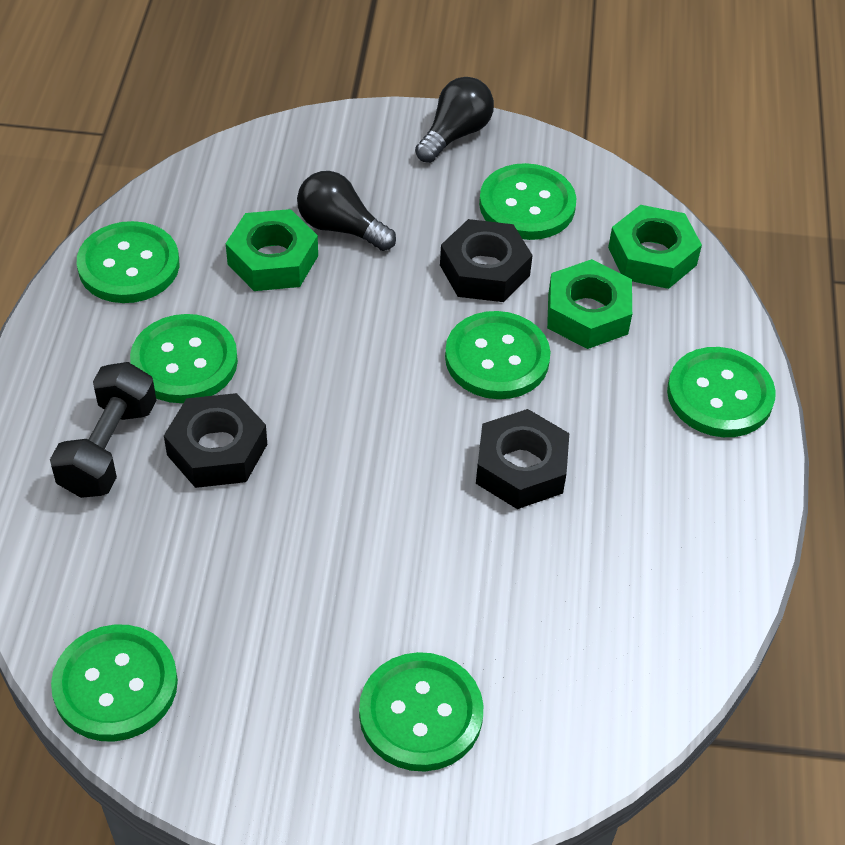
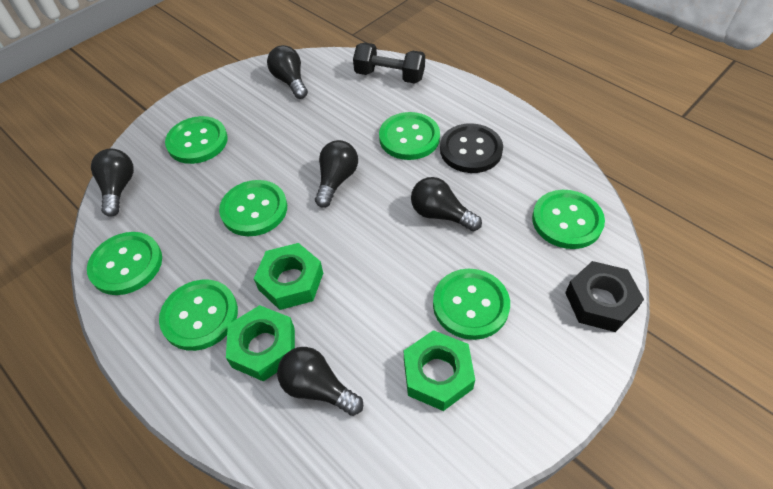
black button: none = 0 -> [440,123,503,173] = 1
black light bulb: [297,171,396,251] [415,77,494,163] = 2 -> [91,149,134,217] [267,45,308,99] [277,347,363,416] [315,140,358,208] [411,177,482,231] = 5
black nut: [164,393,267,488] [440,219,533,302] [476,409,569,509] = 3 -> [565,261,644,332] = 1

